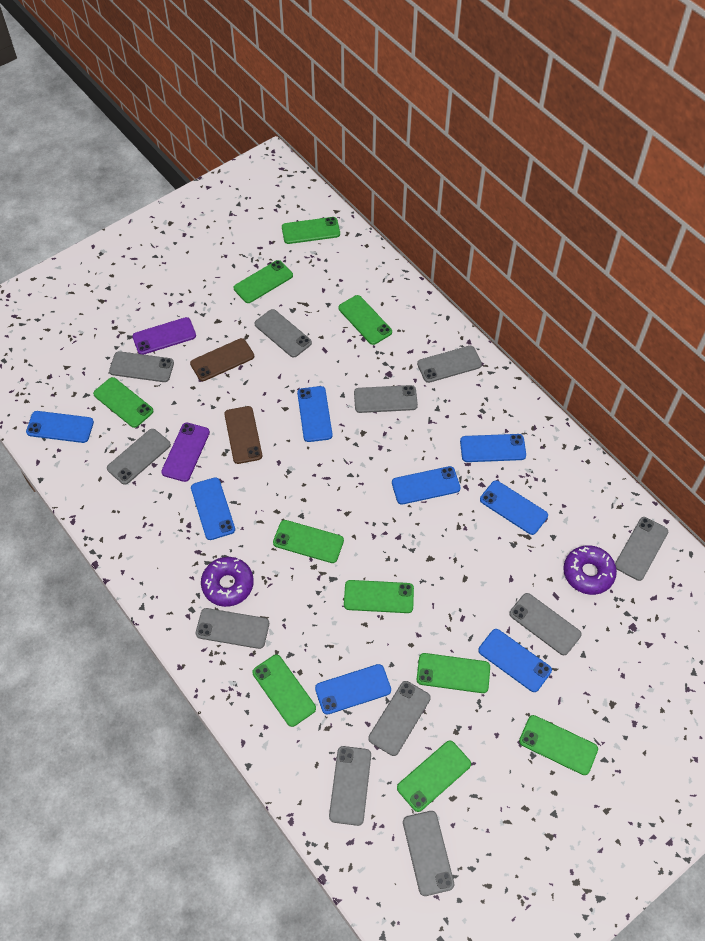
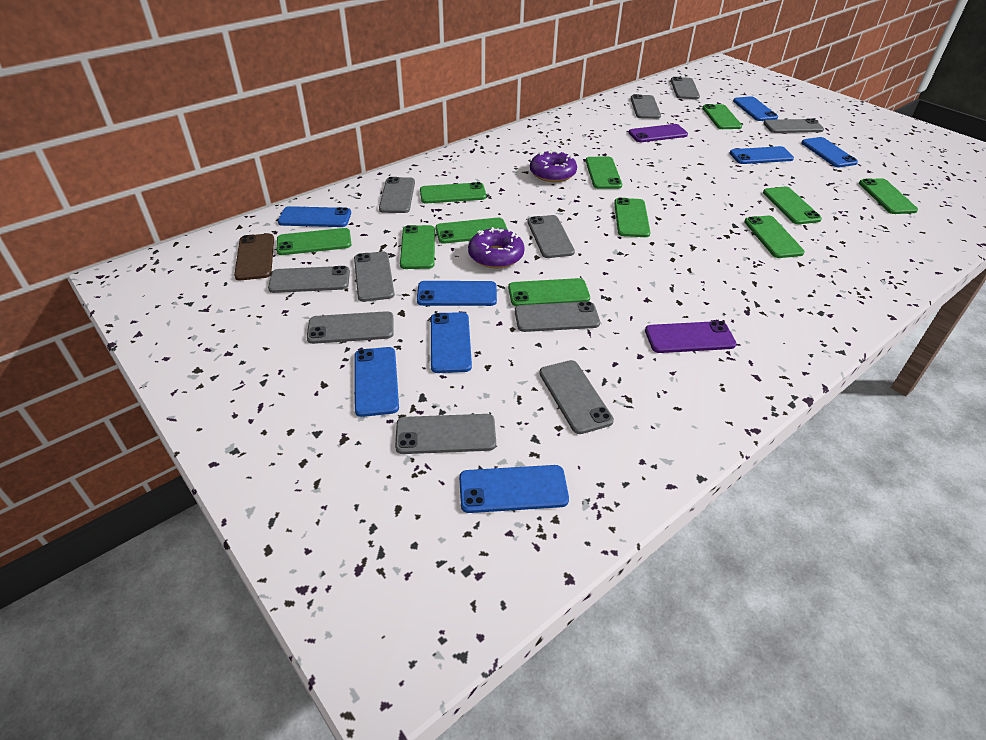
brown phone: [190,338,254,381] [224,406,262,464] = 2 -> [234,234,274,280] = 1
green phone: [93,377,154,428] [234,260,293,303] [252,655,316,727] [273,520,344,563] [282,217,340,244] [338,295,392,345] [344,580,414,613] [397,741,471,812] [417,653,490,693] [519,715,598,775] = 10 -> [277,228,351,255] [400,225,435,269] [420,182,486,203] [436,218,508,244] [508,278,590,307] [586,157,622,189] [614,198,651,237] [702,104,742,129] [744,216,805,258] [763,187,822,224] [859,178,918,214] = 11

